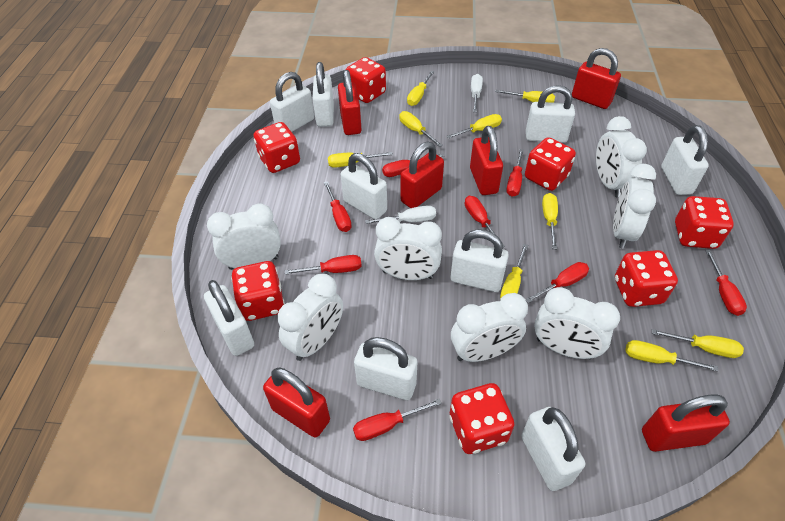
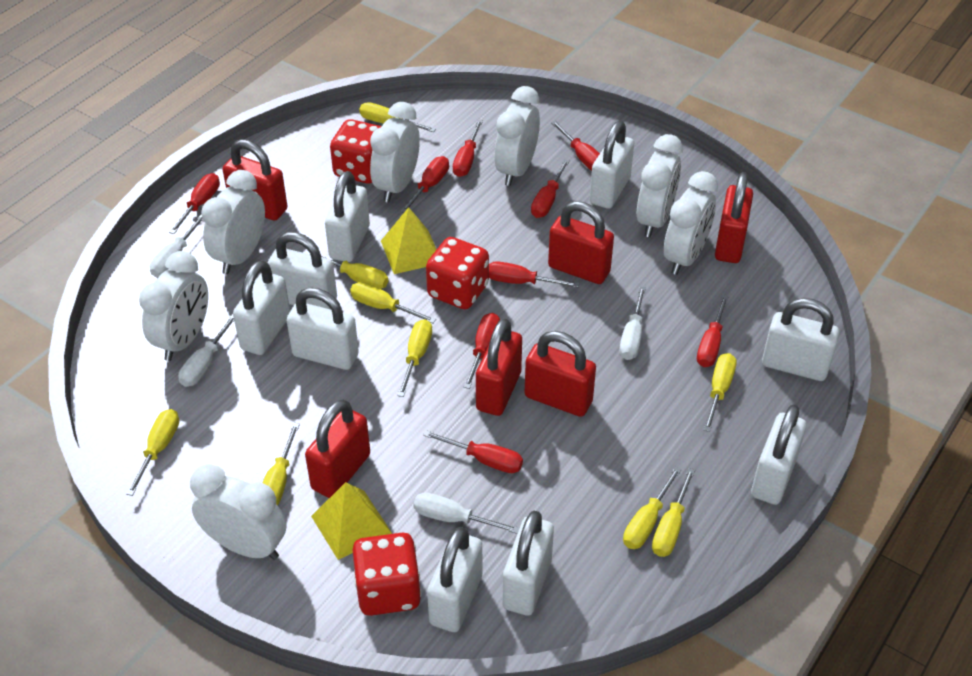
red dice: [231,261,285,321] [254,122,300,173] [346,57,386,103] [449,383,515,454] [525,137,576,191] [615,250,678,307] [675,196,734,249] = 7 -> [330,119,381,184] [352,533,421,616] [426,237,489,309] = 3
red screwdriver: [285,255,362,275] [324,181,352,232] [353,399,442,441] [382,153,445,177] [465,196,505,248] [506,149,524,197] [525,262,589,303] [705,250,747,316] = 8 -> [169,173,220,234] [401,156,449,213] [423,430,523,473] [453,120,483,177] [464,313,500,389] [489,261,579,287] [531,159,570,218] [551,121,600,170] [697,295,729,367] = 9
white screwdriver: [365,205,436,224] [471,74,483,112] = 2 -> [150,214,203,277] [178,314,234,387] [413,492,519,534] [619,287,646,360] = 4
yellow pyramid: none = 0 -> [311,482,392,560] [381,207,437,274] = 2

